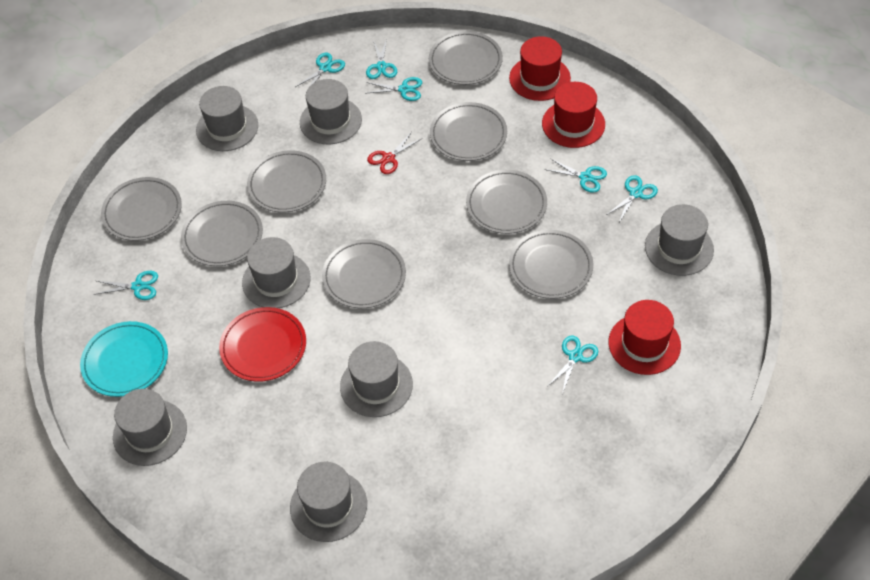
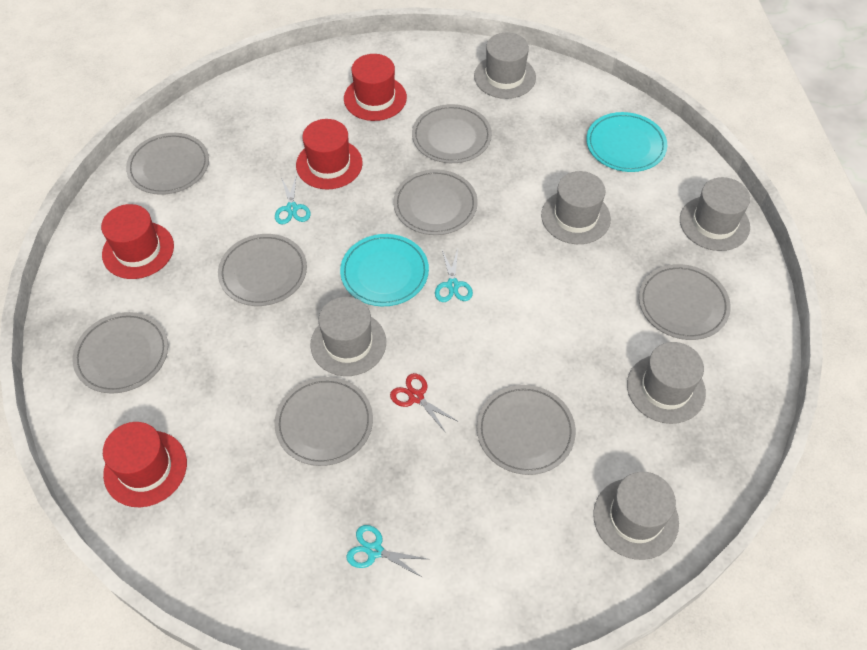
grey hat: [113,389,187,466] [196,86,258,151] [242,237,311,308] [290,462,367,542] [300,79,362,144] [340,341,413,417] [645,204,714,276] = 7 -> [310,297,386,376] [474,32,536,99] [541,171,611,244] [593,472,679,560] [627,342,706,424] [680,177,750,251] = 6
red hat: [509,36,571,101] [542,82,605,148] [609,300,681,375] = 3 -> [101,204,174,279] [103,422,187,507] [296,119,363,190] [344,54,407,121] = 4
red plate: [219,307,306,382] = 1 -> none = 0
turquoise plate: [80,321,168,397] = 1 -> [340,234,429,306] [586,112,667,172] = 2
turquoise scissors: [94,271,158,300] [295,52,345,87] [366,39,397,79] [366,77,422,101] [544,158,607,193] [547,336,598,394] [606,175,658,222] = 7 -> [275,176,311,224] [346,525,427,578] [435,249,473,302] = 3

